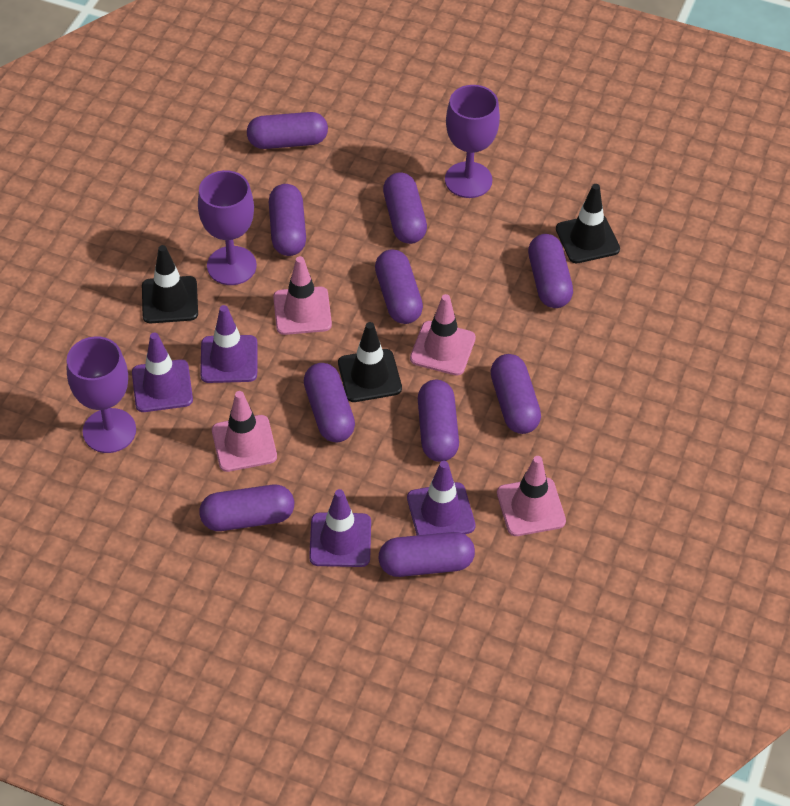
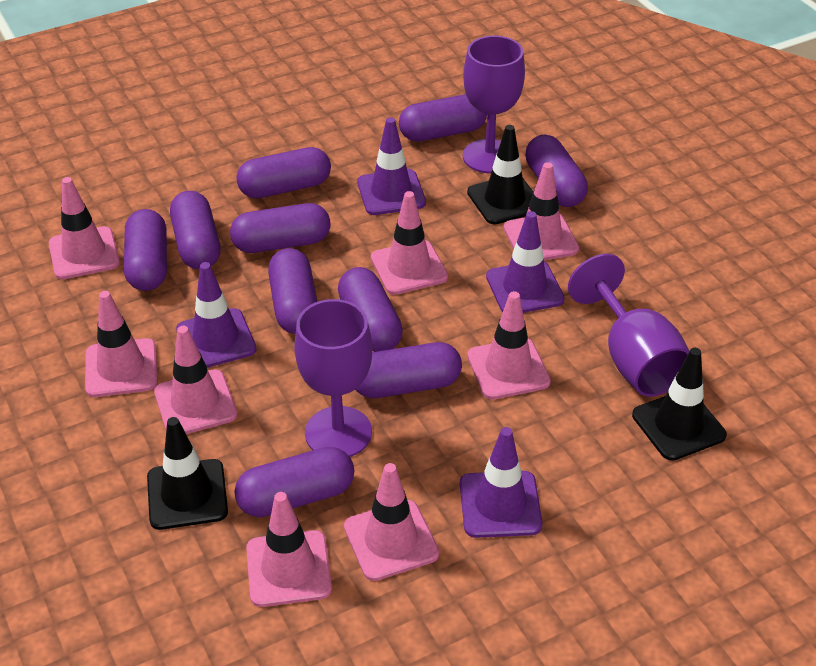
pink traffic cone: [212,391,277,472] [273,256,332,335] [410,294,476,376] [497,456,566,536] = 4 -> [49,177,120,279] [85,291,158,397] [154,326,237,434] [246,492,332,607] [344,463,439,581] [371,191,448,295] [467,291,551,399] [504,162,579,261] = 8

